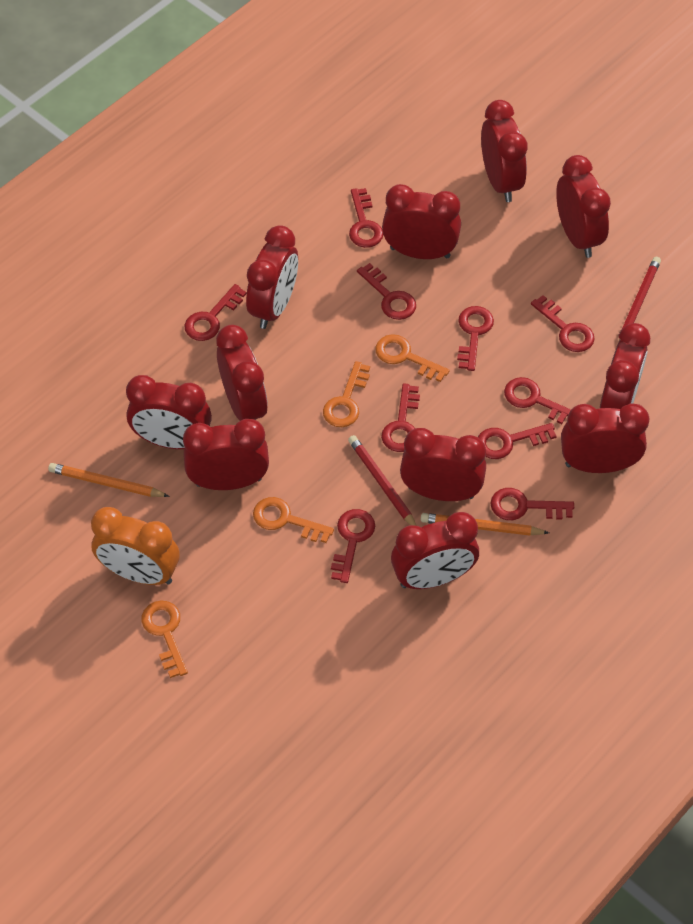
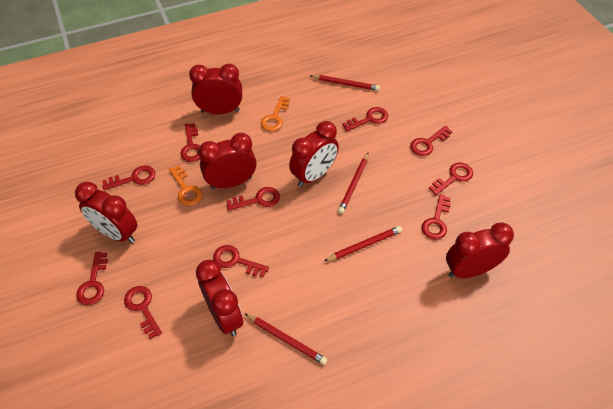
orange clock: [91,507,180,585] = 1 -> none = 0
orange key: [141,601,188,678] [253,497,334,543] [323,361,370,427] [375,334,450,382] = 4 -> [169,165,202,206] [261,96,290,131] = 2
orange pencil: [48,463,170,497] [421,513,549,536] = 2 -> none = 0
red clock: [126,375,212,449] [183,419,269,490] [216,325,268,421] [246,225,298,329] [382,184,461,259] [391,512,479,589] [400,428,486,501] [481,100,528,202] [556,155,611,258] [561,403,649,473] [600,323,650,409] = 11 -> [75,182,137,243] [189,64,242,114] [196,260,243,336] [198,133,256,189] [289,121,339,187] [446,222,514,278] = 6
red pencil: [348,435,417,526] [619,257,661,341] = 2 -> [244,313,327,365] [310,75,380,91] [324,226,402,261] [338,152,369,214] = 4

